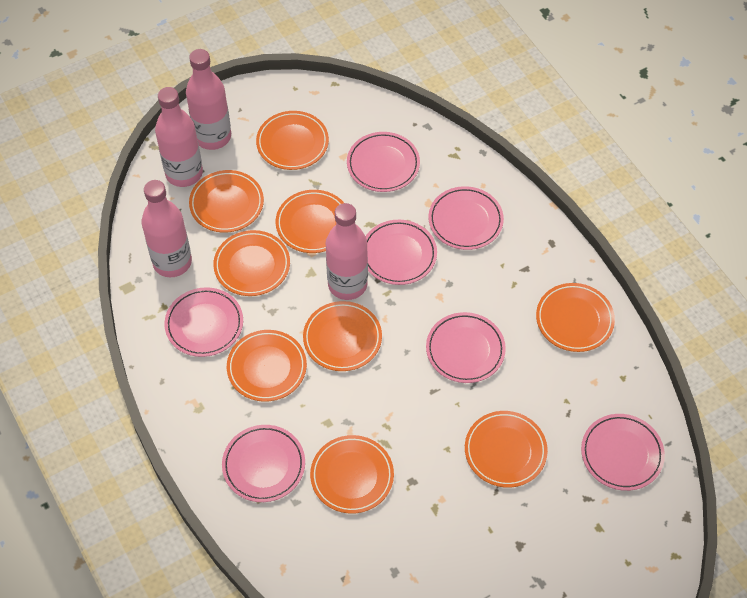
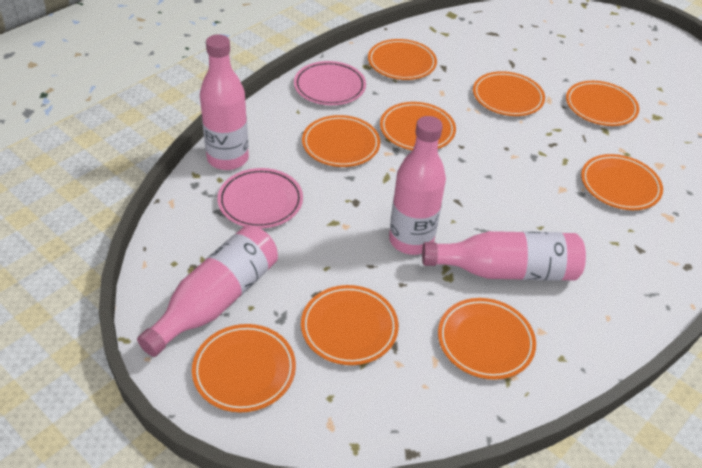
pink plate: [164,287,243,357] [222,425,305,502] [347,132,420,192] [366,220,437,285] [426,312,506,383] [428,186,504,250] [581,414,665,491] = 7 -> [217,168,303,229] [294,61,366,105] = 2

